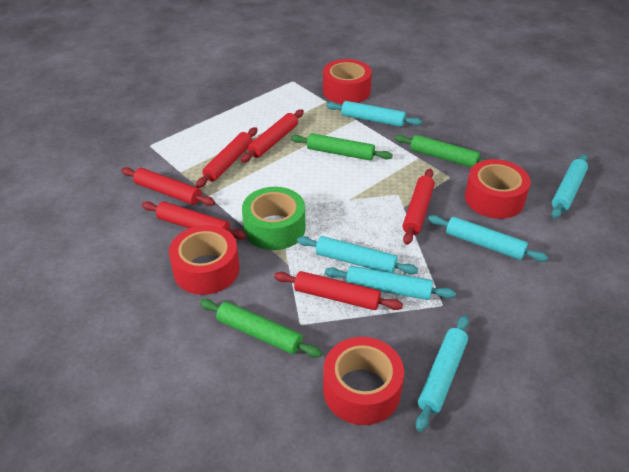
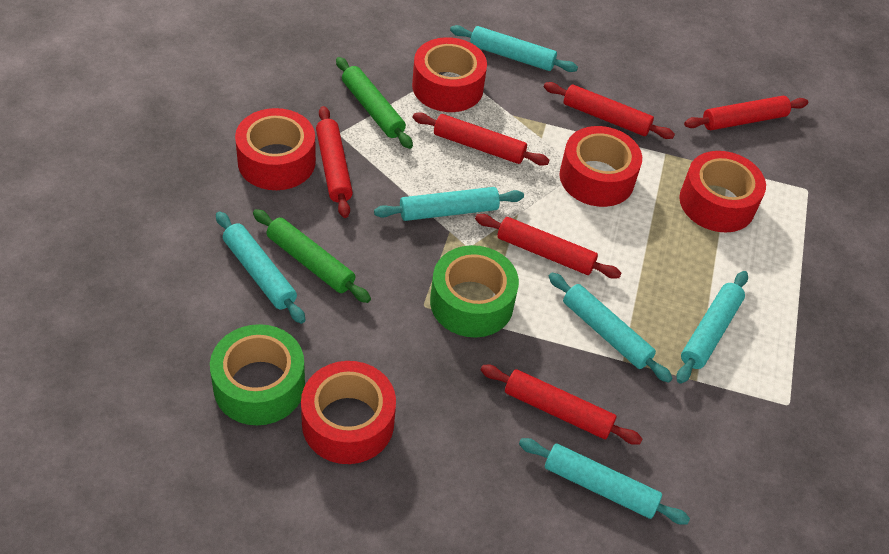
green rolling pin: [200,299,322,358] [291,133,393,161] [395,135,484,167] = 3 -> [253,209,371,303] [336,57,413,149] = 2
green tape: [242,187,305,250] = 1 -> [210,324,305,425] [430,245,519,337] = 2
red tape: [169,225,239,295] [323,59,372,104] [323,337,404,425] [465,159,531,219] = 4 -> [235,108,316,190] [301,361,396,464] [412,37,487,112] [560,126,642,207] [679,151,766,232] = 5

